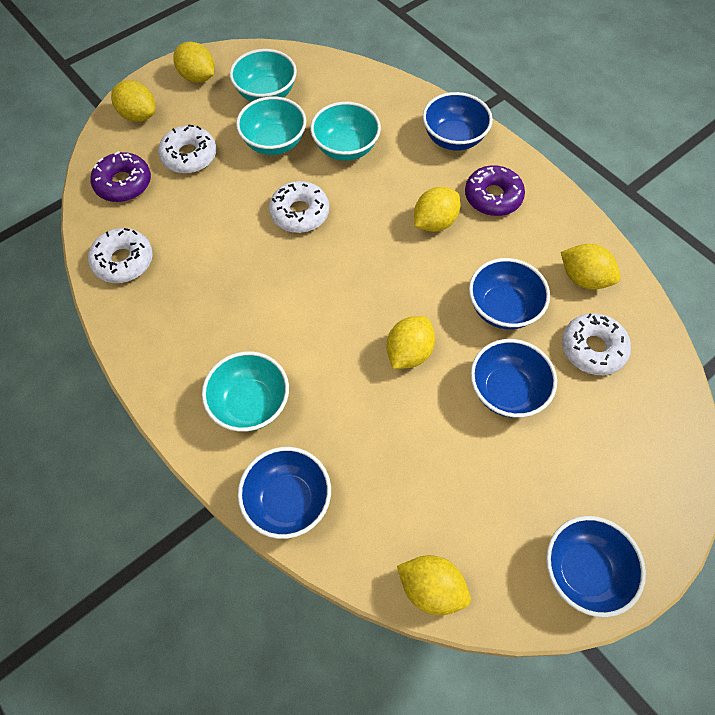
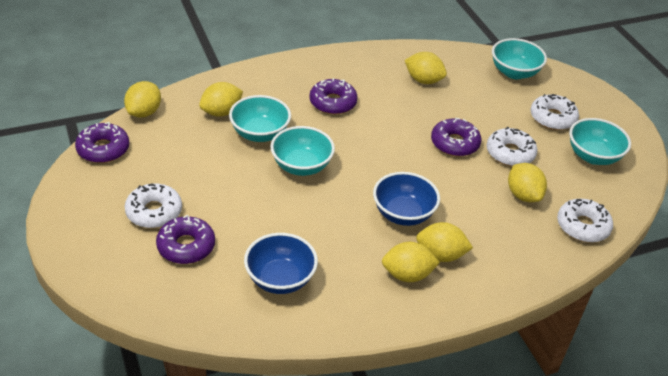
blue bowl: [238,447,331,539] [423,92,493,151] [469,258,550,329] [471,339,557,418] [546,516,646,617] = 5 -> [244,233,318,294] [373,172,440,226] = 2
purple donut: [91,151,151,202] [465,165,525,216] = 2 -> [75,122,129,163] [156,215,215,264] [309,78,358,115] [431,118,481,156] = 4

